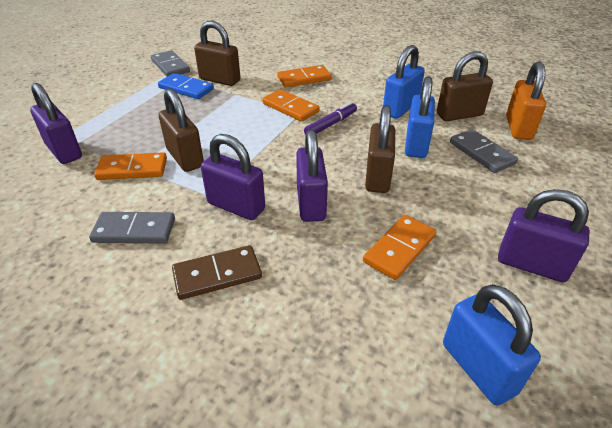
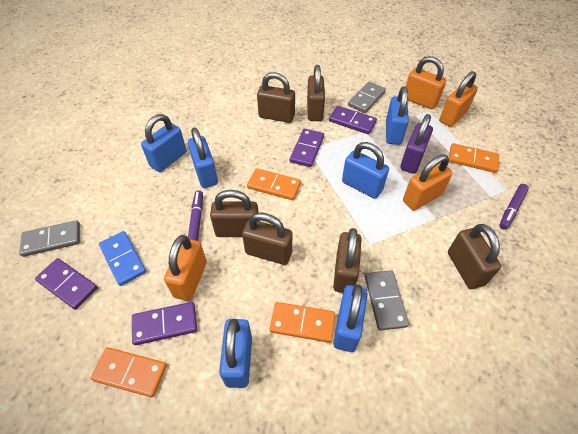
blue padlock: [383,45,425,119] [405,76,435,158] [443,284,541,406] = 3 -> [141,114,187,172] [188,128,218,188] [219,319,252,388] [333,284,368,352] [342,142,389,199] [386,86,409,145] = 6
brown domino: [172,245,262,300] = 1 -> none = 0
brown padlock: [159,88,204,172] [194,21,241,86] [365,105,395,193] [437,51,493,121] = 4 -> [210,190,259,237] [242,212,292,265] [257,72,295,123] [307,65,325,121] [333,228,362,293] [448,224,501,289] = 6
orange padlock: [506,61,546,140] = 1 -> [164,235,207,301] [403,154,452,211] [406,56,446,109] [439,71,478,127] = 4
purple domino: none = 0 -> [35,258,98,310] [132,302,197,345] [290,129,324,167] [329,106,377,134] = 4
purple marker: [304,102,357,135] = 1 -> [188,190,203,241] [499,184,529,229] = 2
purple padlock: [30,83,82,164] [201,134,265,220] [296,129,328,222] [498,189,590,282] = 4 -> [400,114,433,174] = 1

